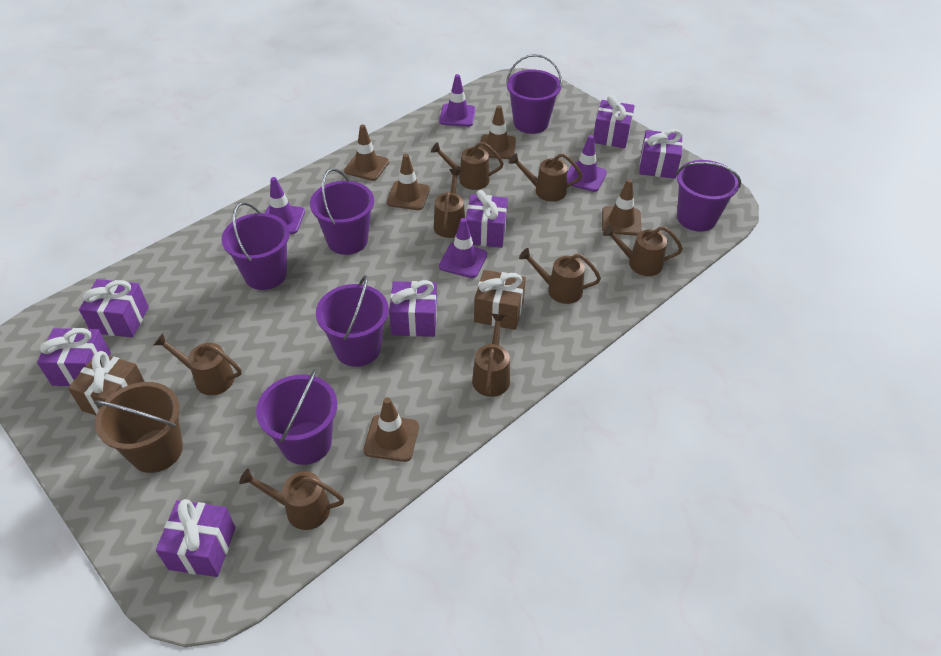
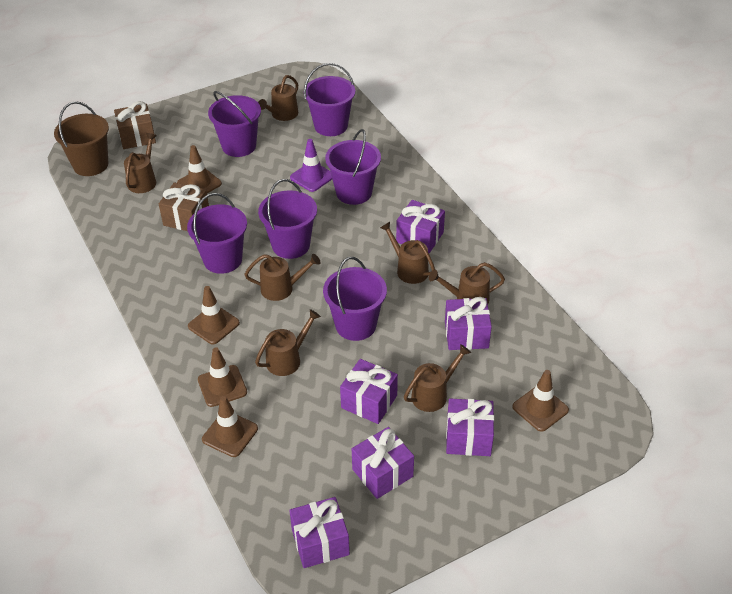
brown watering can: [154,333,242,395] [239,468,344,530] [431,142,504,190] [434,169,465,238] [472,314,510,397] [509,153,582,202] [519,248,601,304] [603,225,683,276] = 8 -> [124,133,157,193] [244,254,321,301] [255,309,321,376] [258,75,298,121] [380,222,435,284] [404,344,471,412] [429,262,505,303] = 7
purple gift: [37,328,111,386] [79,279,149,338] [156,499,236,577] [389,280,437,337] [466,190,508,248] [593,95,635,148] [639,129,683,179] = 7 -> [289,497,350,568] [340,359,398,424] [352,427,414,499] [396,200,445,253] [445,297,492,350] [446,398,494,456] = 6
purple traffic cone: [265,177,305,234] [439,74,476,127] [439,218,487,278] [567,135,607,192] = 4 -> [290,139,332,192] = 1

